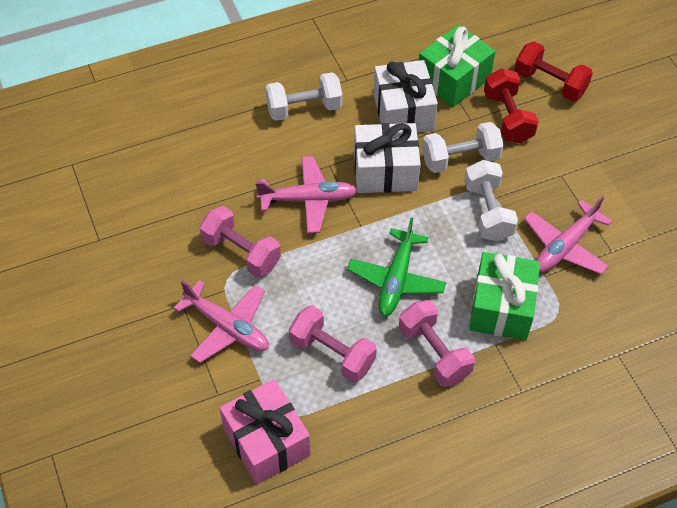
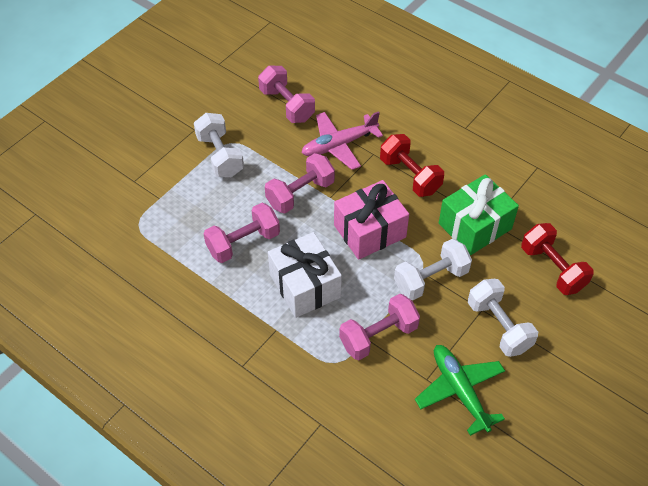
green gift: [419,25,495,107] [469,252,540,340] = 2 -> [439,174,519,255] = 1
pink dumbbell: [199,206,281,277] [289,305,377,382] [399,300,475,387] = 3 -> [204,203,280,263] [258,66,315,123] [265,153,335,213] [339,294,420,360] = 4
pink plane: [174,280,269,363] [255,156,358,233] [524,196,612,275] = 3 -> [302,111,383,170] = 1
white gift: [354,123,421,193] [373,60,438,133] = 2 -> [268,232,342,318] = 1

